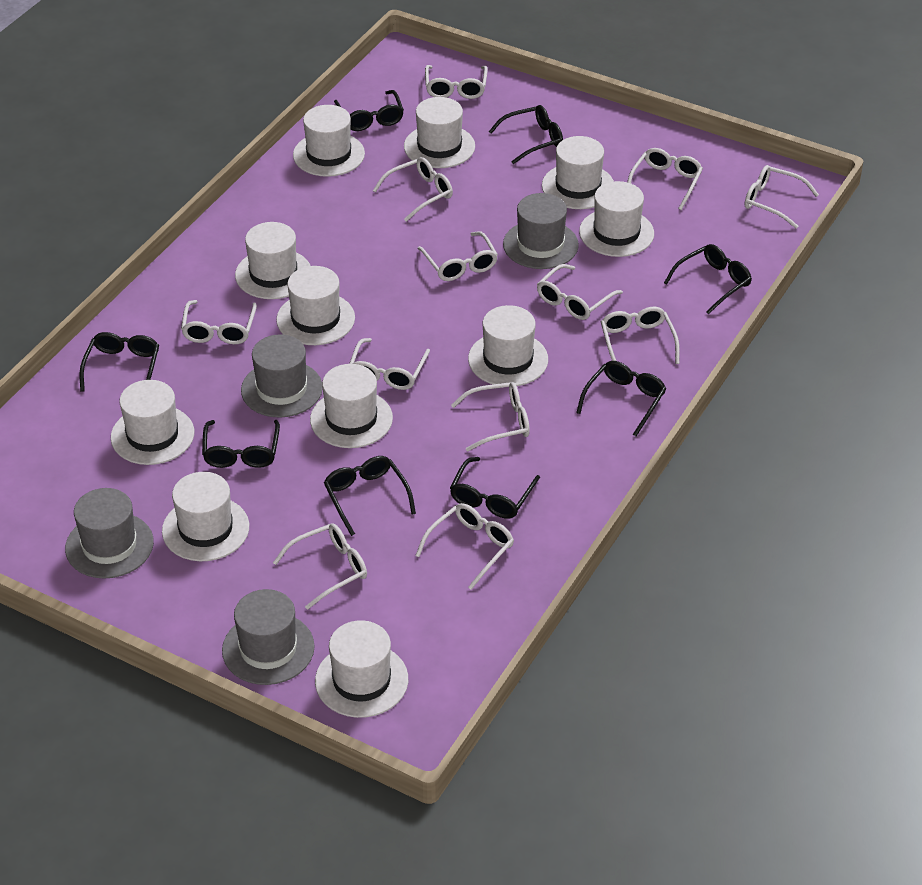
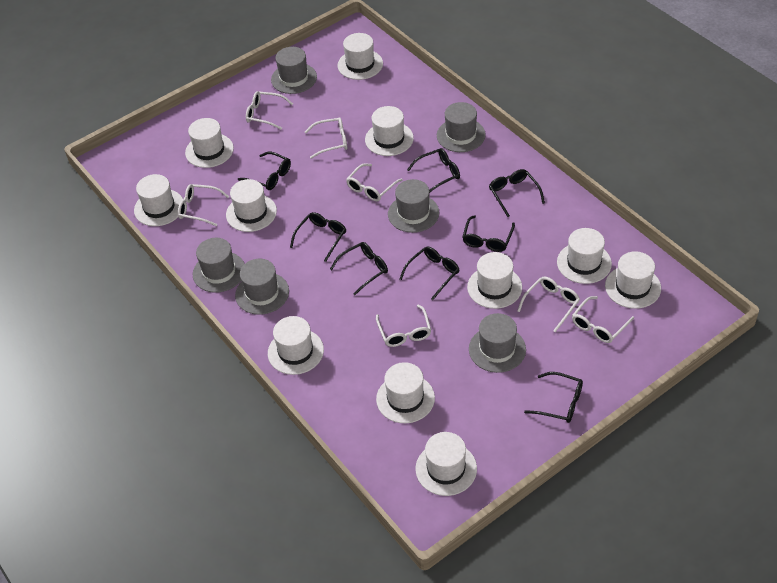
grey hat: [65,488,154,579] [222,589,315,685] [241,334,323,418] [503,193,579,269] = 4 -> [193,238,245,293] [235,259,289,315] [271,47,317,94] [388,179,439,233] [437,102,486,152] [469,313,526,373] = 6
white glasses: [181,300,257,344] [273,523,367,610] [349,338,430,390] [373,157,453,222] [415,503,514,590] [417,231,498,281] [425,65,488,99] [451,382,530,452] [537,264,623,320] [601,307,680,364] [627,148,703,210] [745,165,819,229] = 12 -> [178,184,229,226] [246,91,293,130] [305,118,347,159] [346,163,403,201] [376,305,431,347] [517,277,580,332] [572,296,634,343] = 7

